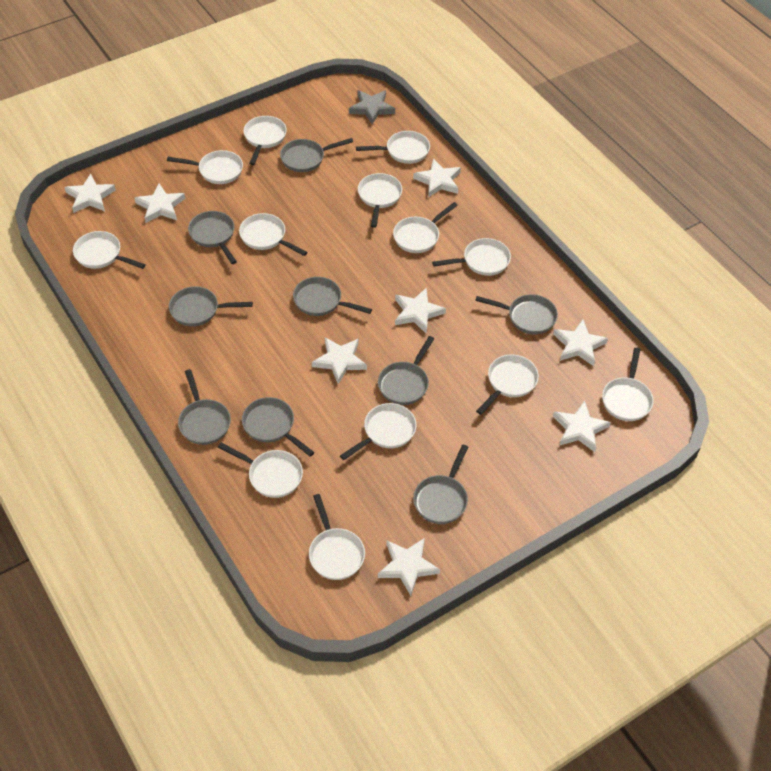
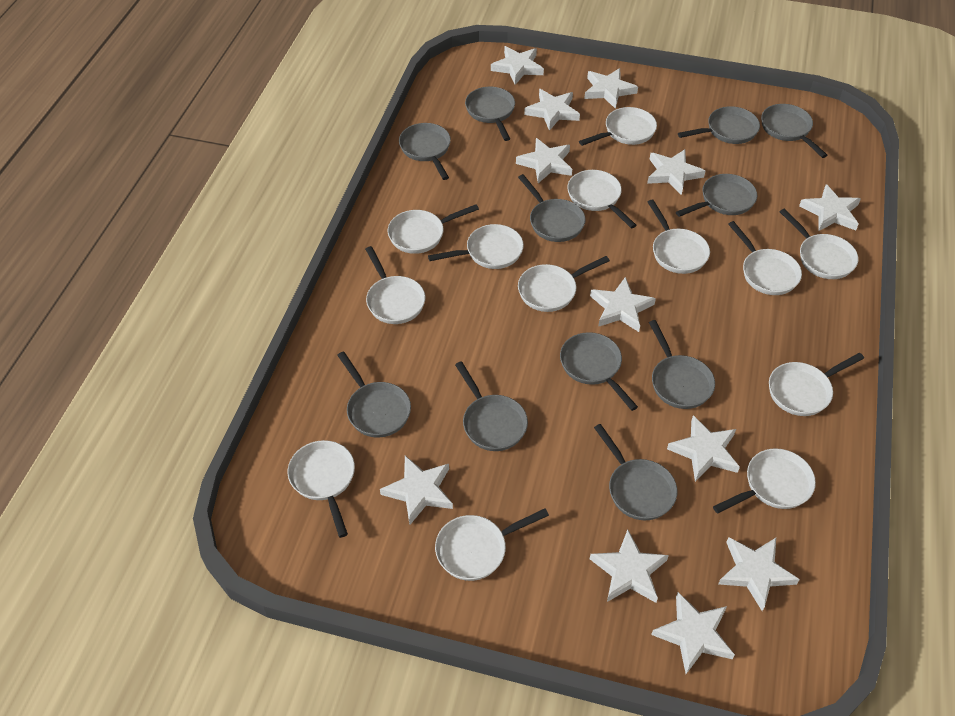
grey pan: [169,286,253,327] [178,369,231,445] [188,211,237,264] [242,397,314,457] [280,138,353,172] [293,277,372,316] [378,336,434,405] [413,445,468,524] [475,294,558,334] = 9 -> [337,351,411,438] [399,123,451,180] [455,361,528,451] [465,87,515,141] [518,174,585,242] [560,332,638,411] [594,424,678,520] [649,320,715,409] [676,174,757,217] [678,106,760,144] [761,104,827,158] = 11
grey star: [349,90,395,125] = 1 -> none = 0
white star: [64,174,116,213] [134,184,185,223] [312,337,367,384] [378,538,440,596] [395,288,446,334] [413,158,461,198] [553,320,608,366] [553,401,611,452] = 8 -> [380,456,453,525] [491,46,544,85] [516,138,572,183] [524,89,580,131] [584,68,638,109] [590,277,656,332] [590,530,669,603] [647,149,705,195] [651,592,735,674] [667,415,740,482] [718,537,800,611] [799,184,861,231] = 12

